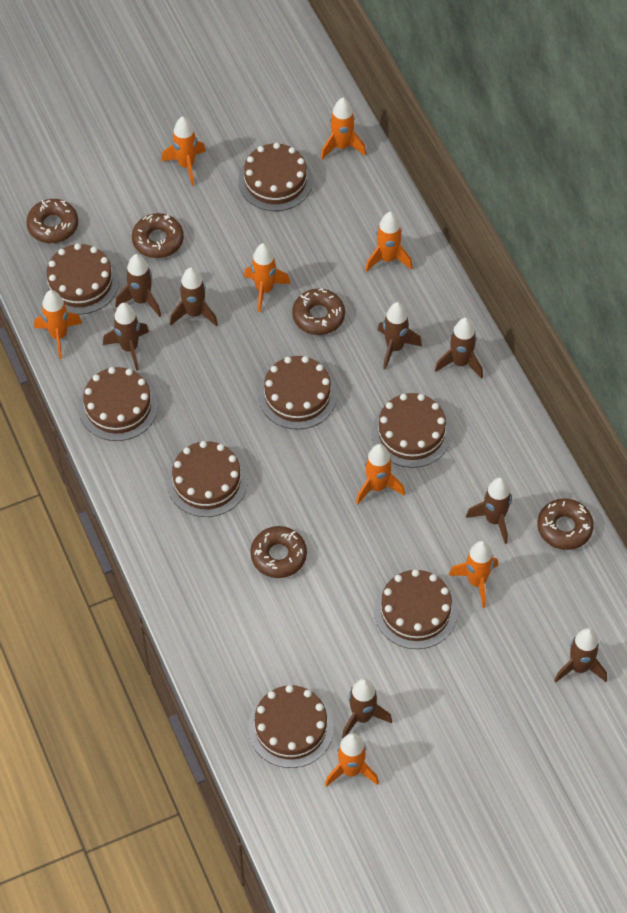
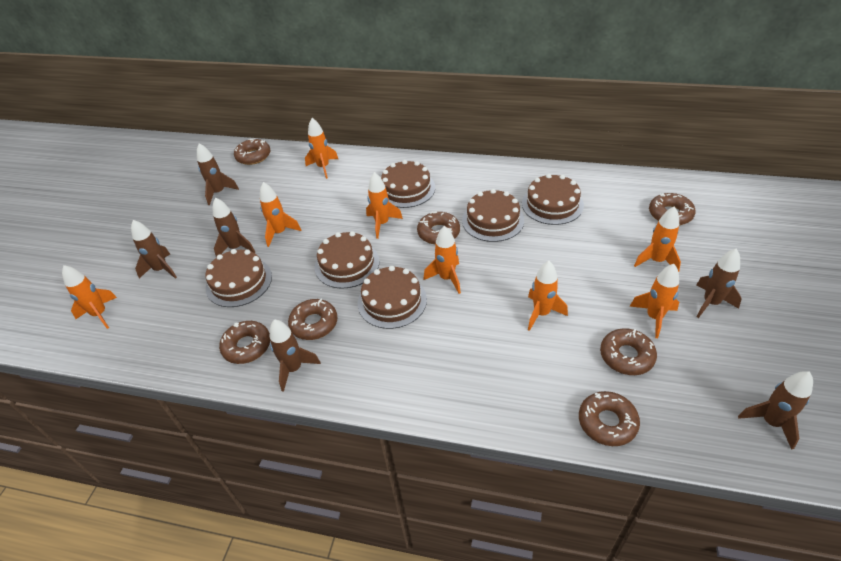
brown cake: [42,243,119,315] [79,367,158,441] [167,441,247,517] [239,143,313,211] [248,685,334,768] [258,356,337,429] [372,393,451,468] [374,569,458,649] = 8 -> [206,249,272,307] [315,231,380,289] [358,266,427,329] [381,160,435,208] [462,189,524,242] [522,174,584,225] = 6
brown donut: [26,199,78,243] [132,213,184,258] [250,526,307,578] [292,288,345,335] [537,498,594,550] = 5 -> [219,321,270,364] [234,139,271,165] [288,299,338,340] [417,211,460,245] [579,391,640,446] [600,328,657,375] [649,193,696,225] = 7
brown rocket: [103,303,149,371] [115,254,161,317] [170,267,218,327] [342,678,392,738] [378,302,422,370] [435,318,483,379] [466,477,512,544] [554,628,607,682] = 8 -> [131,220,177,279] [197,143,239,205] [213,197,255,258] [270,319,321,392] [696,248,742,318] [738,371,813,450] = 6

